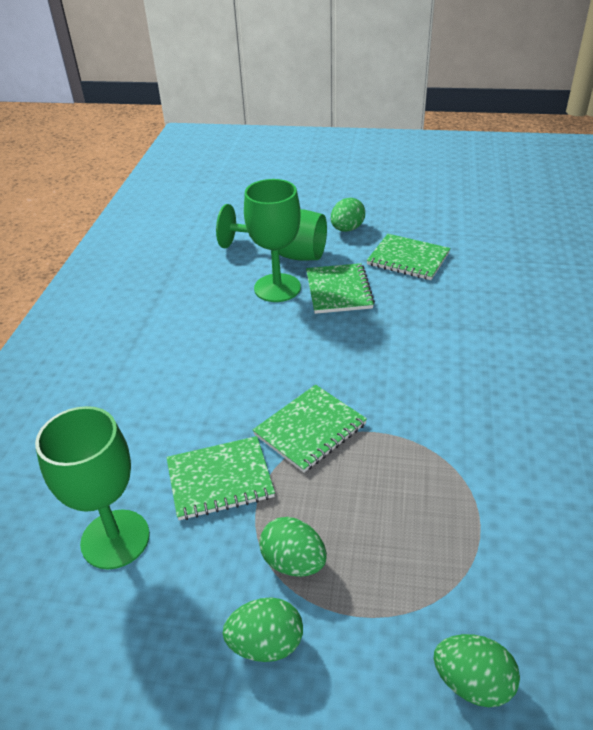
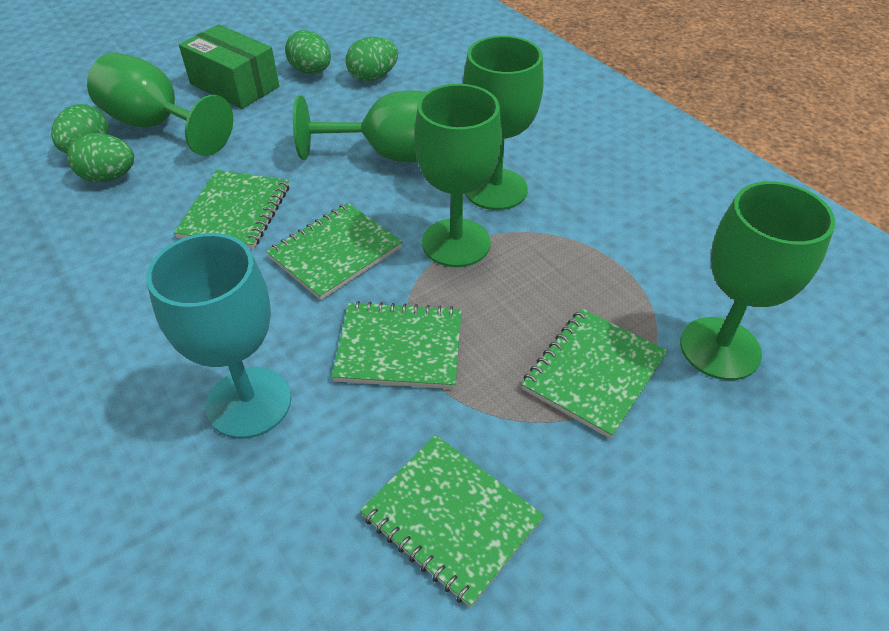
green box: none = 0 -> [179,24,279,109] = 1
green goblet: [35,406,150,570] [216,204,327,260] [244,179,301,302] = 3 -> [87,52,233,156] [293,90,426,163] [414,84,502,267] [463,36,544,210] [680,181,836,380] = 5
green notebook: [166,436,275,520] [253,385,367,473] [306,263,375,314] [367,234,450,280] = 4 -> [174,170,289,249] [266,203,402,300] [332,301,462,389] [360,435,544,608] [522,309,668,439] = 5
turquoise goblet: none = 0 -> [146,233,291,439] = 1

